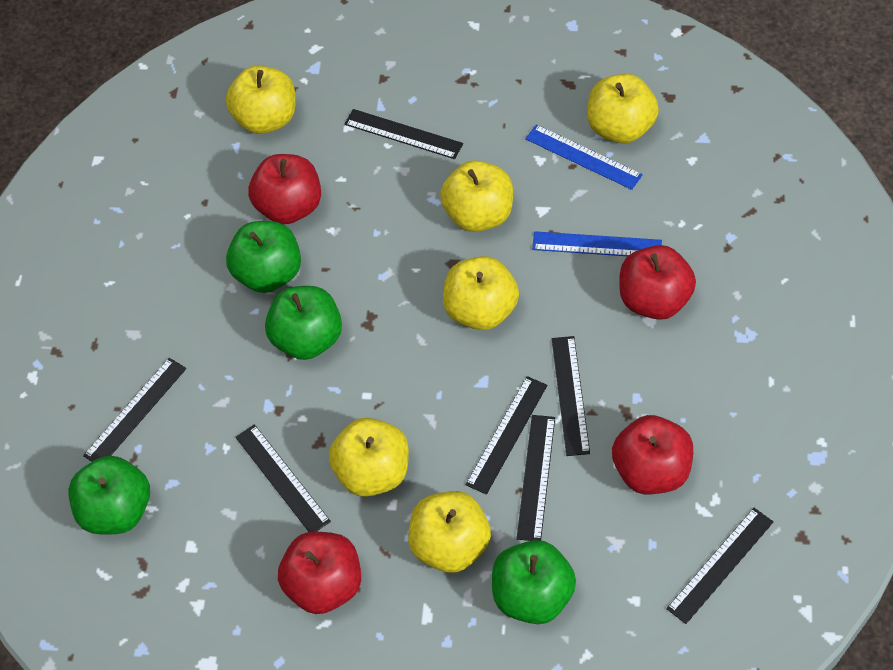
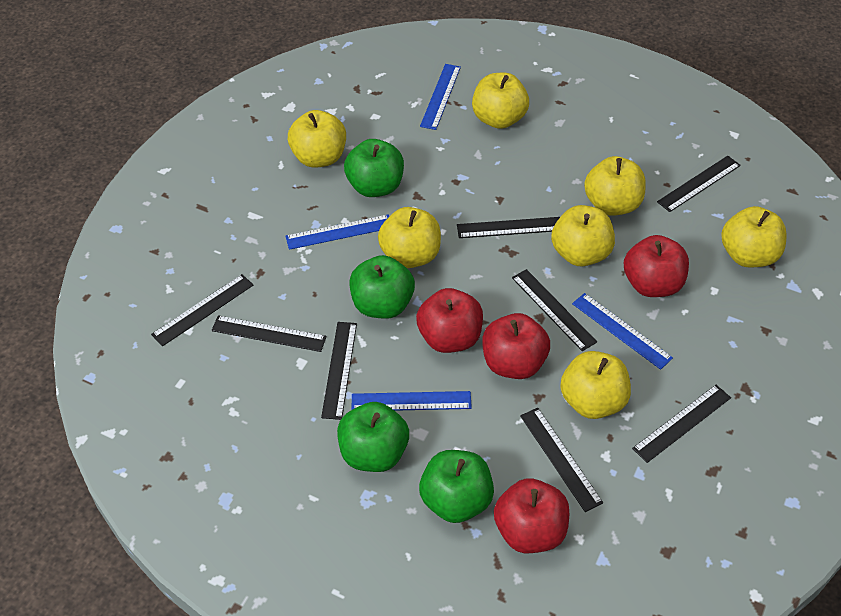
black ruler: [83,358,186,462] [236,424,331,532] [344,109,463,159] [465,376,547,494] [517,415,555,541] [552,336,590,456] [666,508,773,624] = 7 -> [151,274,254,346] [212,315,326,352] [321,322,357,420] [457,217,560,238] [512,269,597,351] [520,408,603,512] [632,385,731,463] [657,156,741,212] = 8
blue ruler: [525,124,643,190] [532,231,662,256] = 2 -> [285,214,389,250] [352,391,472,411] [420,64,461,130] [572,293,673,370] = 4
yellow apple: [226,66,296,134] [329,418,409,497] [408,491,491,573] [440,160,513,232] [443,256,519,330] [587,74,659,143] = 6 -> [288,110,346,168] [378,207,441,268] [472,72,529,129] [551,205,615,266] [560,351,631,419] [584,156,646,216] [721,206,787,268] = 7

